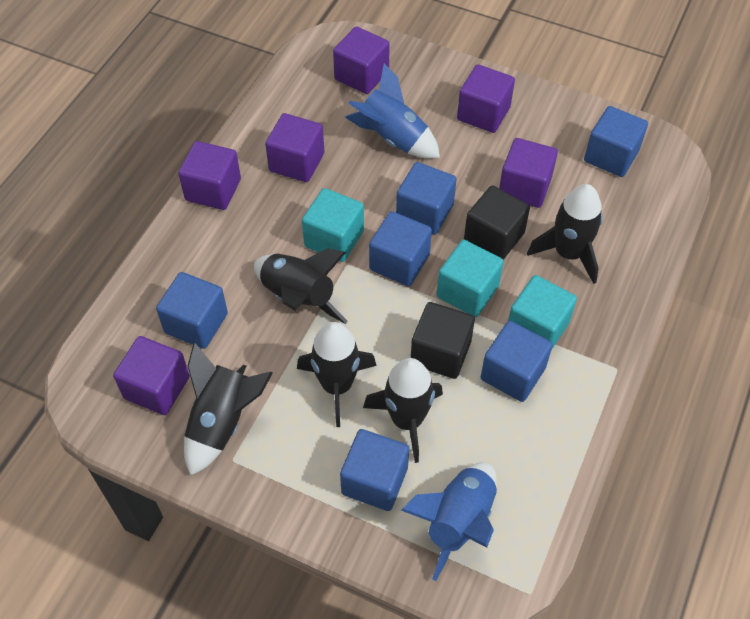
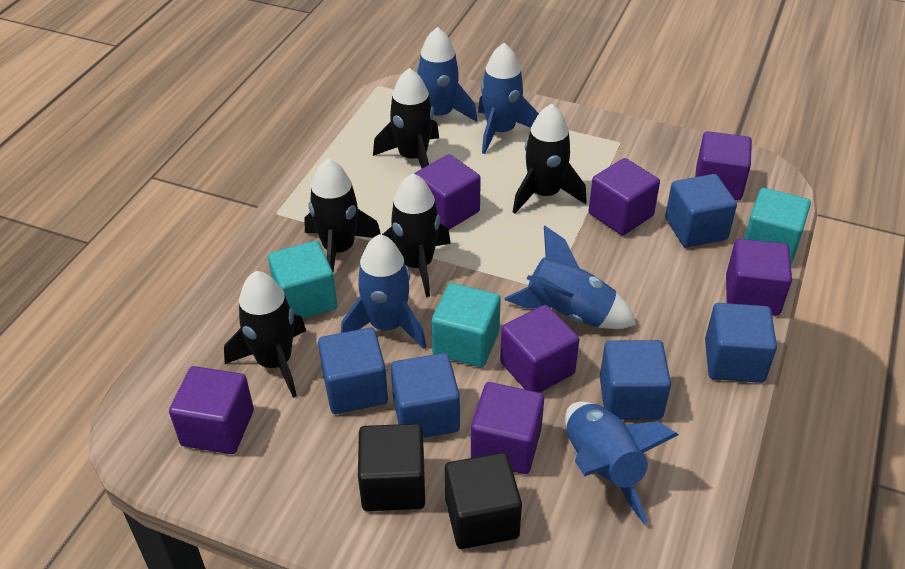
blue cube: [156,272,228,349] [340,429,409,511] [369,211,432,286] [396,162,457,235] [481,321,553,402] [584,106,648,177] = 6 -> [318,327,388,414] [391,353,460,438] [600,340,671,420] [665,174,737,247] [705,303,777,383] = 5
blue rocket: [345,63,440,159] [401,462,497,581] = 2 -> [341,234,426,349] [417,27,477,122] [478,43,539,154] [504,226,637,329] [565,402,678,523] = 5
purple cube: [113,336,190,415] [178,141,241,210] [265,113,324,182] [333,26,390,94] [457,64,515,133] [499,138,558,208] = 6 -> [169,366,254,454] [414,154,481,230] [471,382,544,474] [500,305,579,393] [589,158,660,235] [695,131,752,200] [726,239,792,315] = 7

